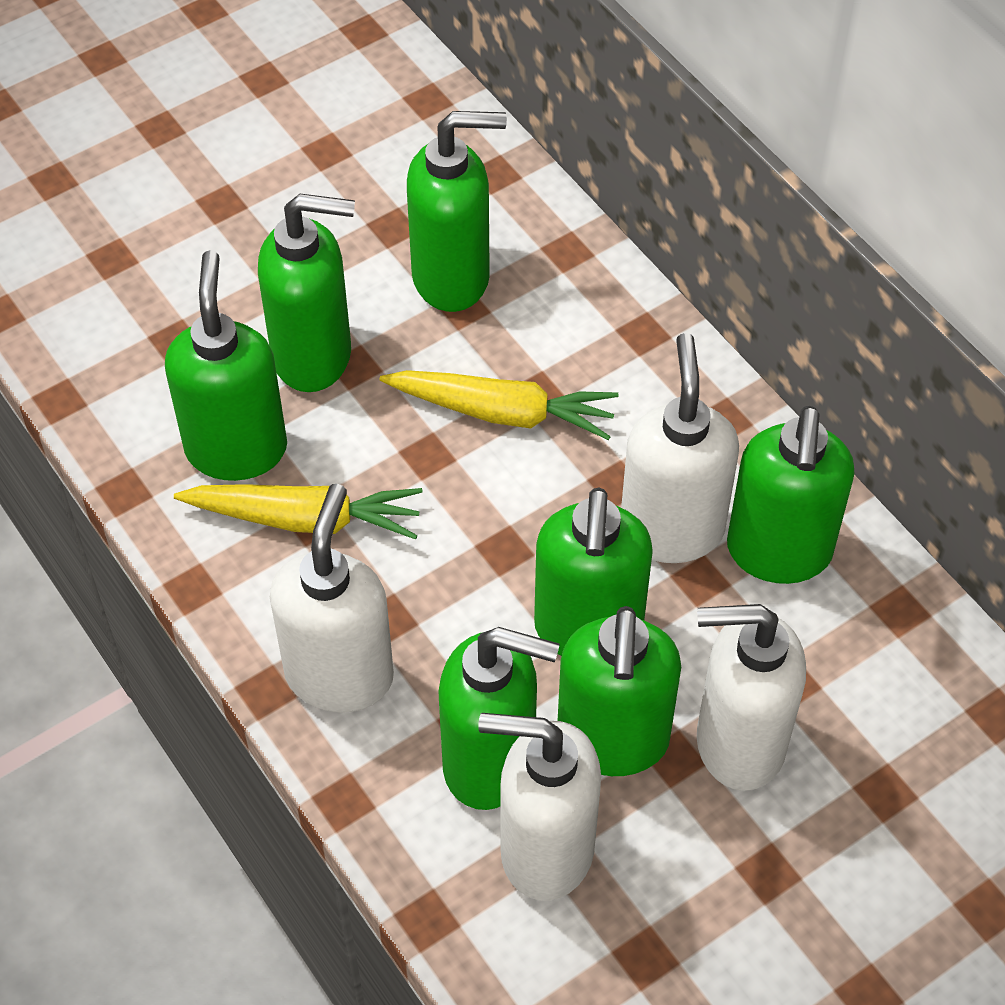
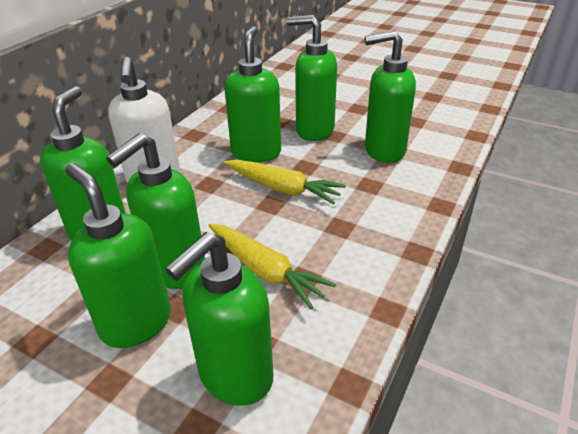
white soap dispenser: [270,484,394,713] [478,713,601,901] [621,333,739,563] [697,604,806,791] = 4 -> [108,57,181,183] = 1

